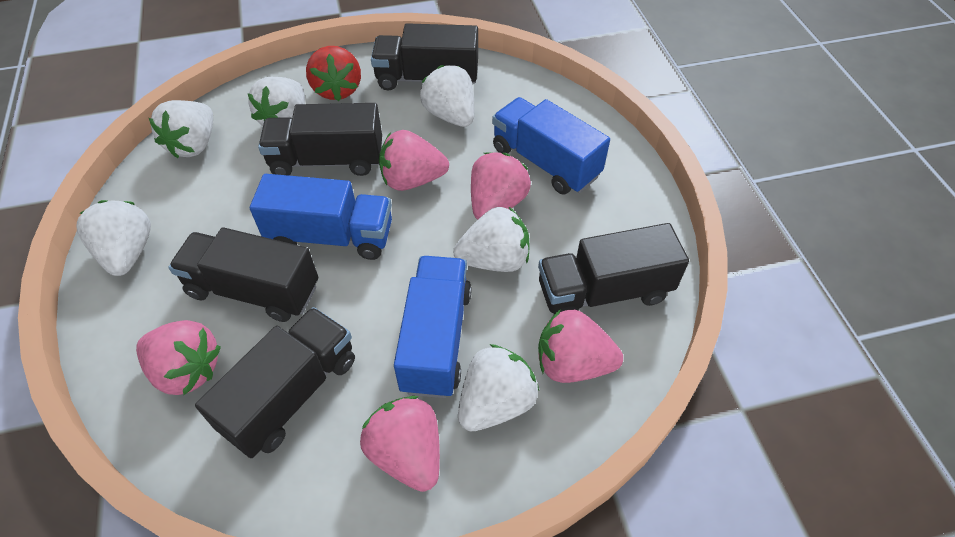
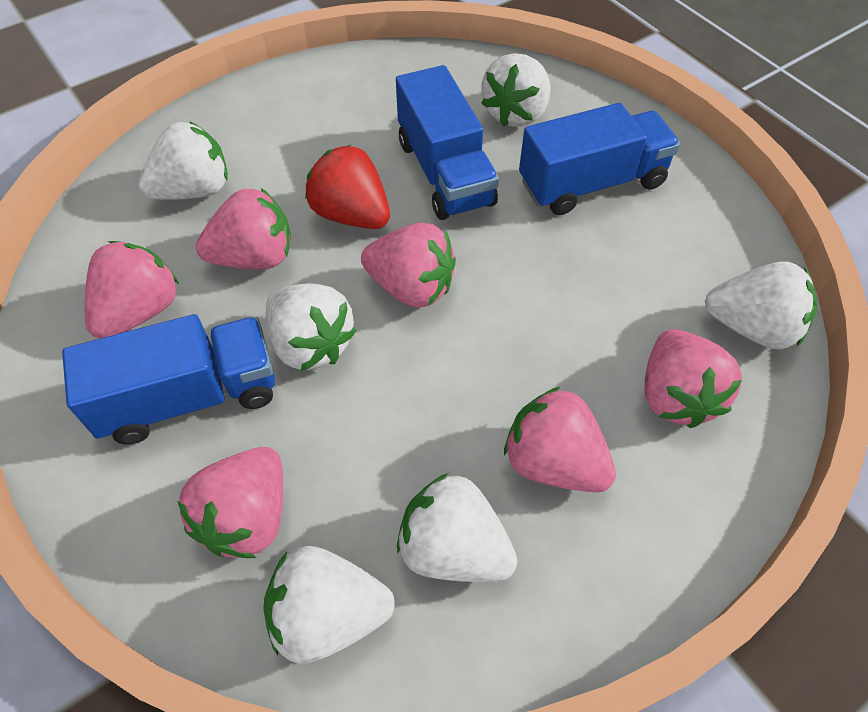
black truck: [168,228,318,322] [195,307,355,458] [258,103,382,176] [371,23,478,91] [538,223,689,314] = 5 -> none = 0
pink strawberry: [136,320,221,395] [360,396,440,492] [379,130,449,191] [471,152,531,220] [538,309,623,383] = 5 -> [85,241,179,339] [177,447,283,558] [196,188,291,269] [361,223,456,308] [504,387,616,492] [645,329,742,428] = 6

